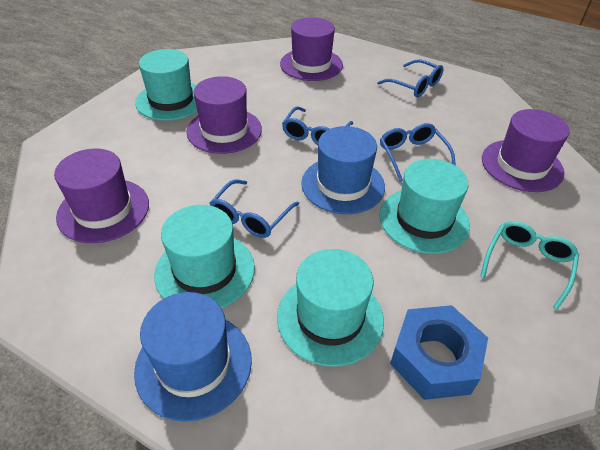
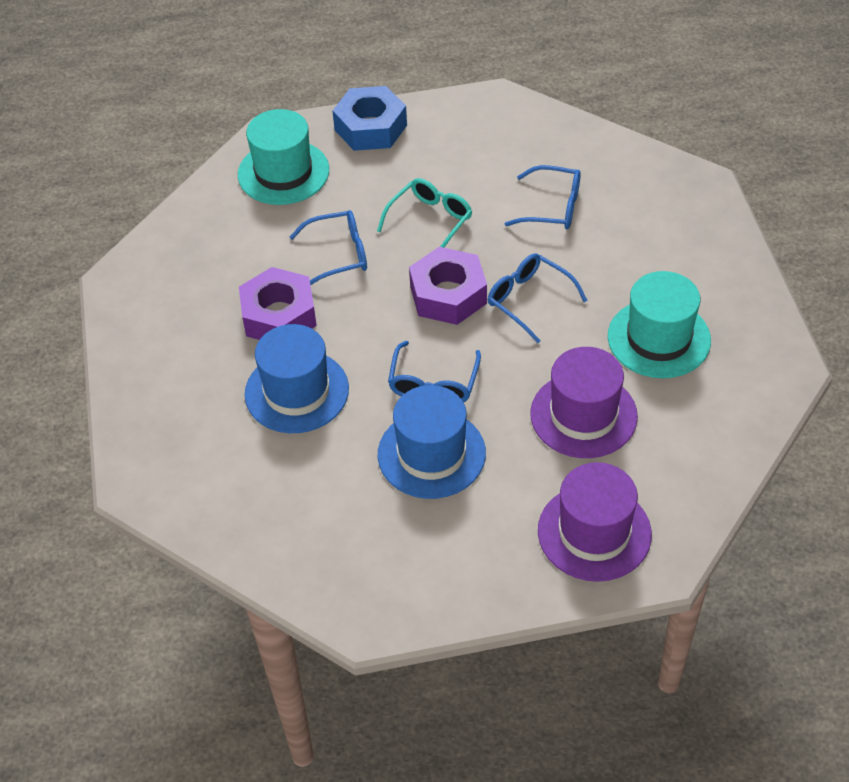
purple hat: [54,148,149,243] [187,76,262,154] [280,17,343,81] [482,109,570,192] = 4 -> [530,347,638,458] [538,462,652,582] = 2
purple nut: none = 0 -> [239,267,317,340] [409,247,487,325] = 2
turquoise hat: [135,49,198,121] [154,205,255,308] [277,249,384,367] [380,159,470,254] = 4 -> [238,109,329,205] [608,271,711,378] = 2

